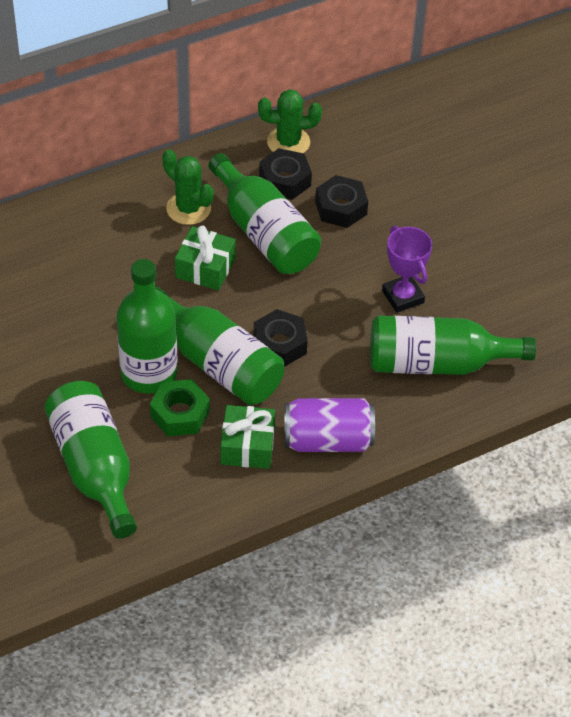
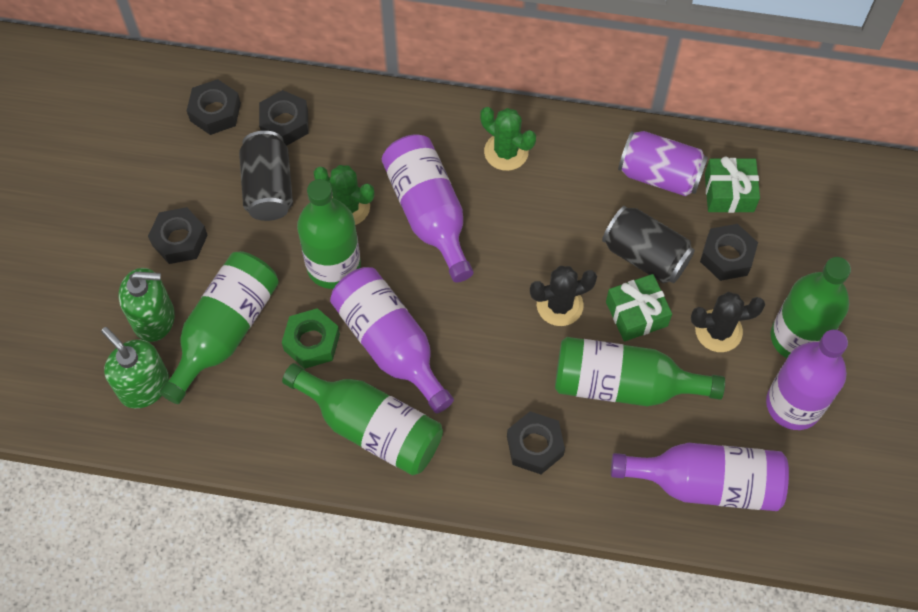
black cactus: none = 0 -> [530,266,597,326] [691,292,765,352] = 2
black can: none = 0 -> [239,131,293,221] [602,206,695,283] = 2
black nut: [254,309,308,367] [259,148,312,200] [315,175,368,228] = 3 -> [148,207,208,264] [187,79,241,135] [259,90,309,146] [507,411,565,474] [700,224,758,281] = 5
green soap dispenser: none = 0 -> [101,327,169,408] [119,268,175,342] = 2
purple bottle: none = 0 -> [330,267,454,413] [382,134,473,282] [611,443,789,511] [766,330,848,430] = 4
purple trophy: [382,226,432,313] = 1 -> none = 0

